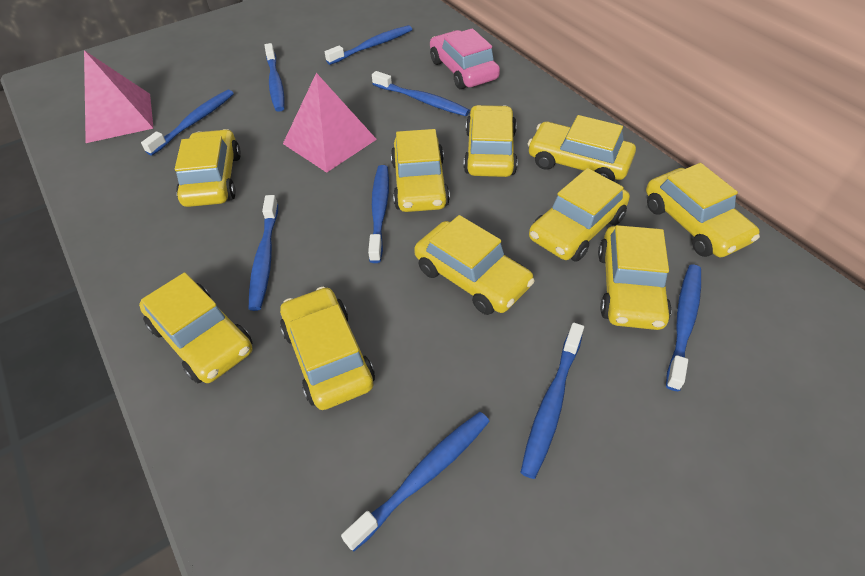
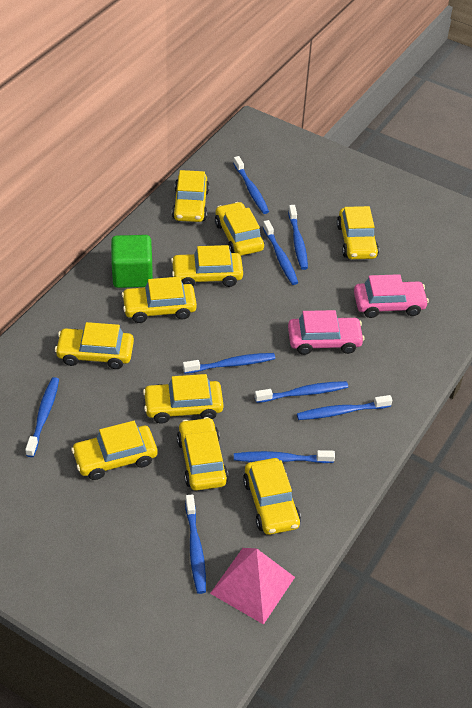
green cube: none = 0 -> [111,235,153,288] = 1
pink car: [430,28,500,89] = 1 -> [288,310,365,355] [354,274,429,318] = 2
pink pyramid: [84,50,154,143] [283,73,377,173] = 2 -> [210,548,295,625] = 1

